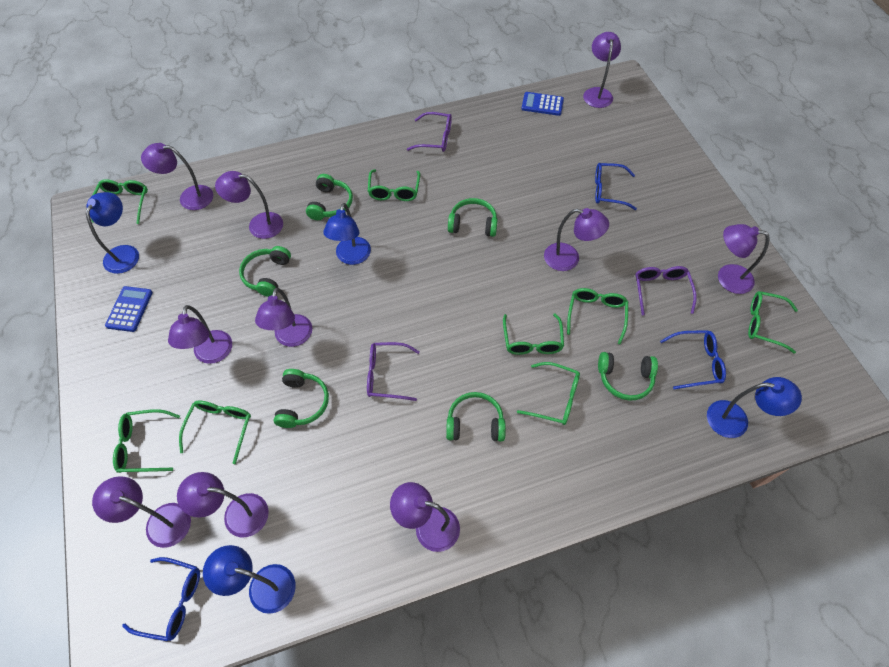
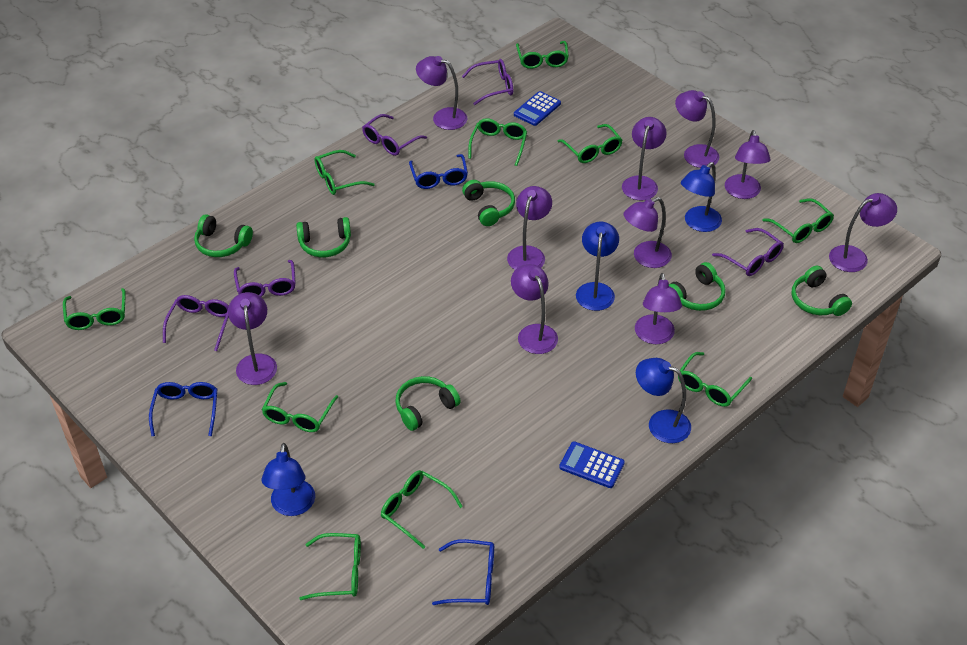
green glasses: [91,179,148,224] [113,409,180,473] [179,400,251,464] [368,169,420,201] [503,313,564,355] [517,362,580,425] [567,288,628,344] [748,291,798,354] = 8 -> [63,288,126,330] [262,382,338,432] [299,533,361,600] [314,150,375,195] [381,470,463,549] [468,118,527,166] [516,41,569,69] [557,124,622,163] [678,352,752,407] [762,198,834,243] = 10
purple glasses: [367,342,420,401] [407,112,452,152] [635,266,697,315] = 3 -> [163,295,229,351] [234,260,296,297] [362,114,427,156] [462,59,513,105] [712,228,784,276] = 5

